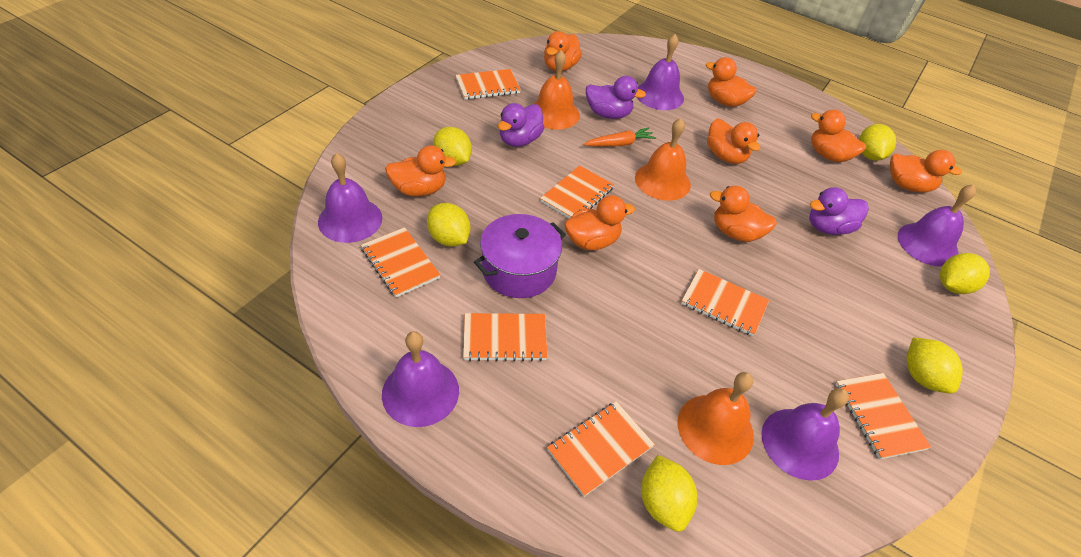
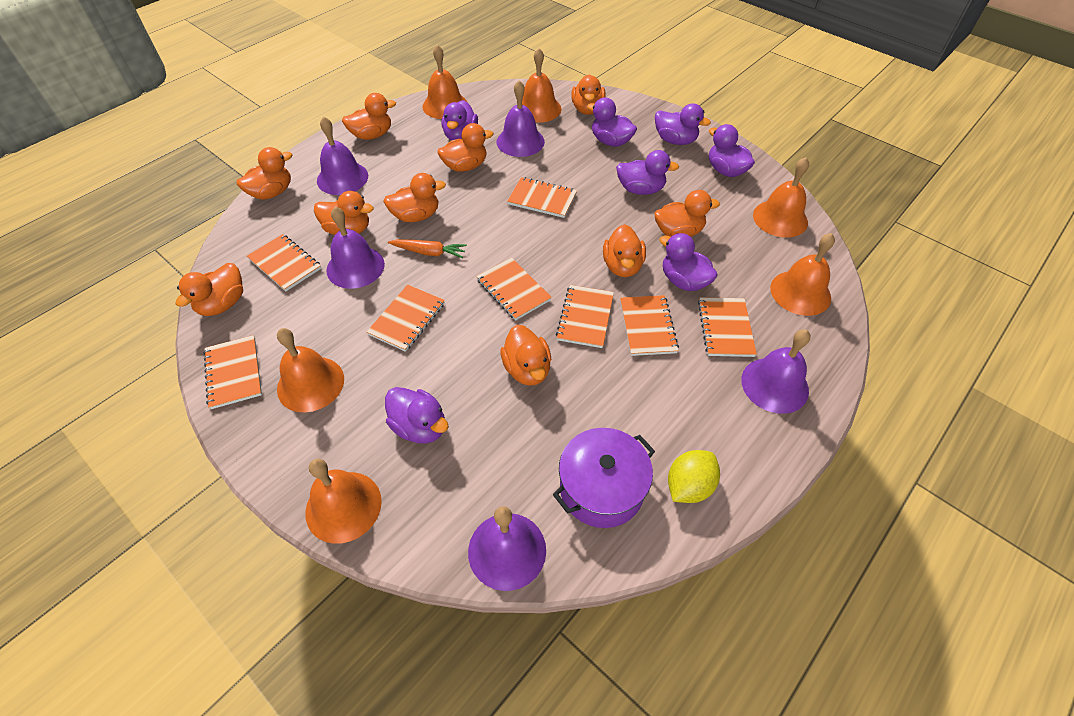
orange bell: [533,50,580,130] [635,118,691,201] [678,372,754,465] = 3 -> [277,328,344,413] [305,459,382,544] [422,45,467,119] [522,48,562,123] [753,157,809,238] [770,233,835,316] = 6
orange duck: [385,145,456,196] [544,31,582,71] [564,195,635,250] [706,57,757,107] [707,119,761,164] [710,186,777,242] [811,110,866,162] [890,150,962,193] = 8 -> [175,263,243,316] [237,147,292,200] [314,191,374,235] [342,93,396,140] [383,173,446,222] [438,123,493,172] [500,325,551,386] [571,75,606,115] [603,224,646,277] [655,190,720,237] = 10
orange notebook: [361,227,440,297] [455,69,521,100] [463,313,548,361] [540,165,614,219] [547,401,655,497] [681,269,769,336] [835,373,931,460] = 7 -> [203,335,262,409] [247,234,321,292] [367,285,445,352] [476,258,552,320] [507,177,577,218] [556,285,614,348] [620,295,679,356] [698,297,757,357] = 8
purple duck: [498,103,545,147] [586,76,646,119] [809,187,869,235] = 3 -> [385,387,449,444] [442,100,478,141] [587,97,637,147] [616,150,679,195] [655,103,711,145] [659,233,718,291] [709,124,755,177] = 7
yellow lemon: [427,203,470,247] [433,127,472,166] [641,455,697,532] [859,124,896,161] [907,337,963,394] [940,253,990,294] = 6 -> [668,450,720,503] = 1

